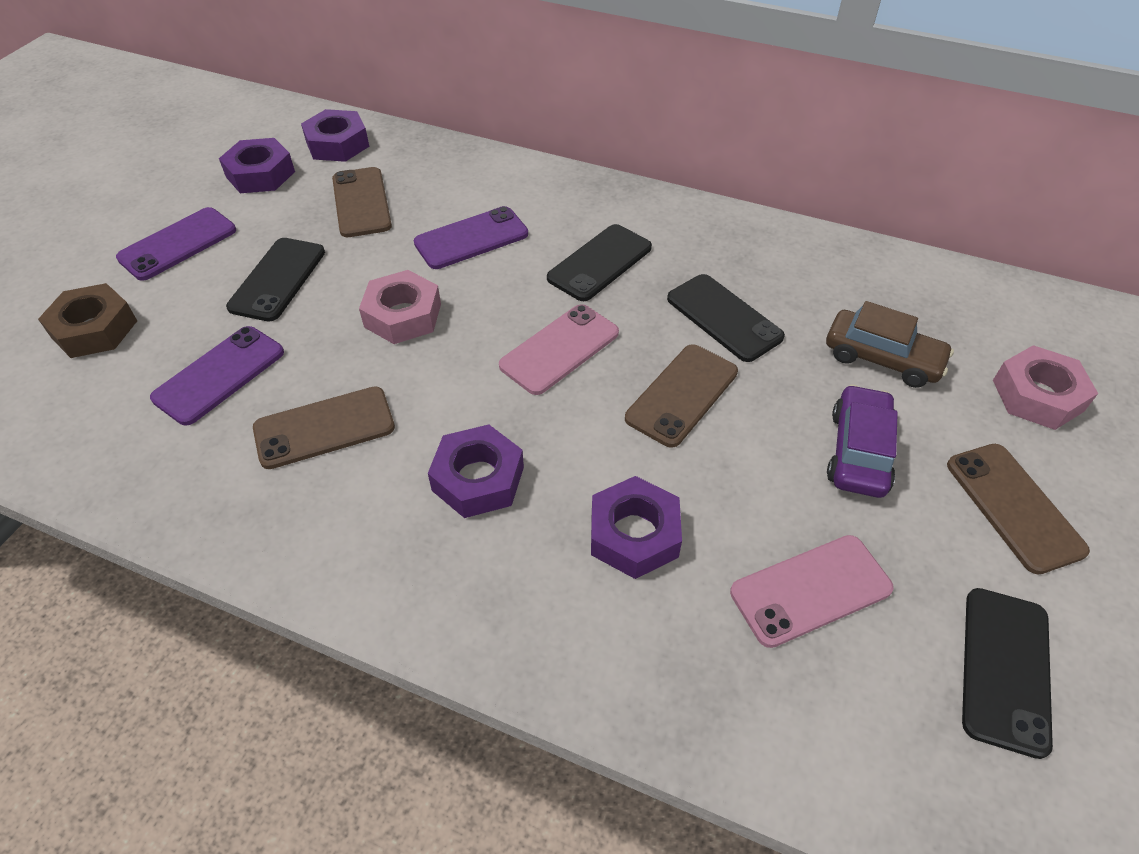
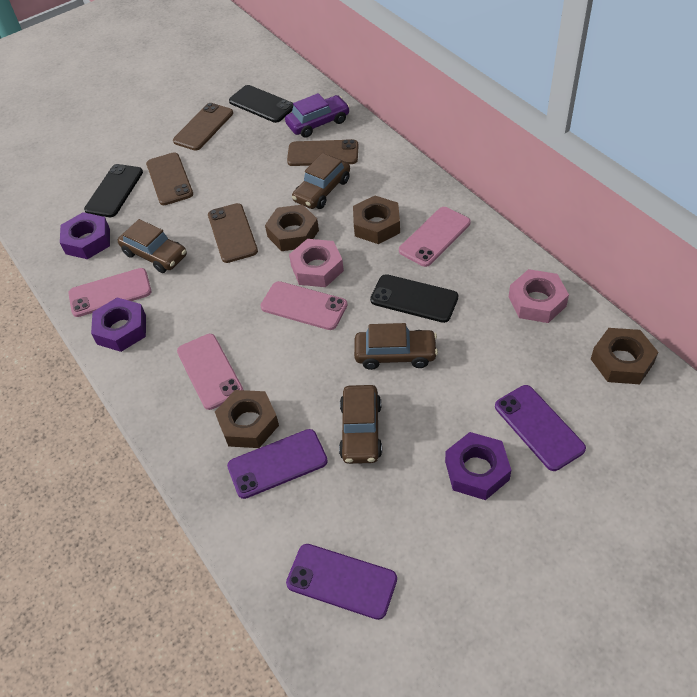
black phone: [226,238,325,321] [547,224,652,301] [667,274,785,362] [962,588,1053,759] = 4 -> [84,164,143,217] [229,85,293,123] [370,274,458,323] = 3
brown car: [826,301,954,388] = 1 -> [118,219,187,273] [292,153,350,209] [339,385,382,464] [354,323,438,370] = 4
brown nut: [38,283,137,358] = 1 -> [215,390,279,448] [265,204,319,251] [353,196,400,244] [591,328,658,384] = 4
pink phone: [499,304,619,395] [730,535,894,648] = 2 -> [68,268,151,317] [177,334,243,410] [261,281,347,330] [399,207,471,267] = 4
purple nut: [219,138,295,193] [301,109,369,162] [428,424,524,518] [591,476,682,579] = 4 -> [60,212,110,259] [91,297,146,352] [445,432,511,500] = 3

